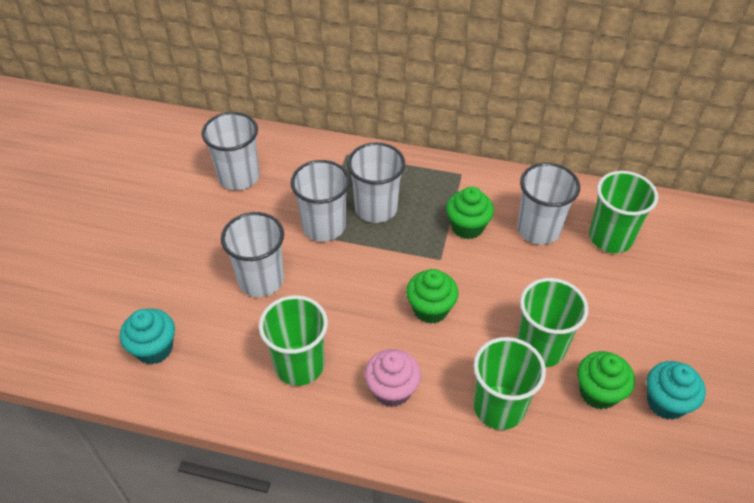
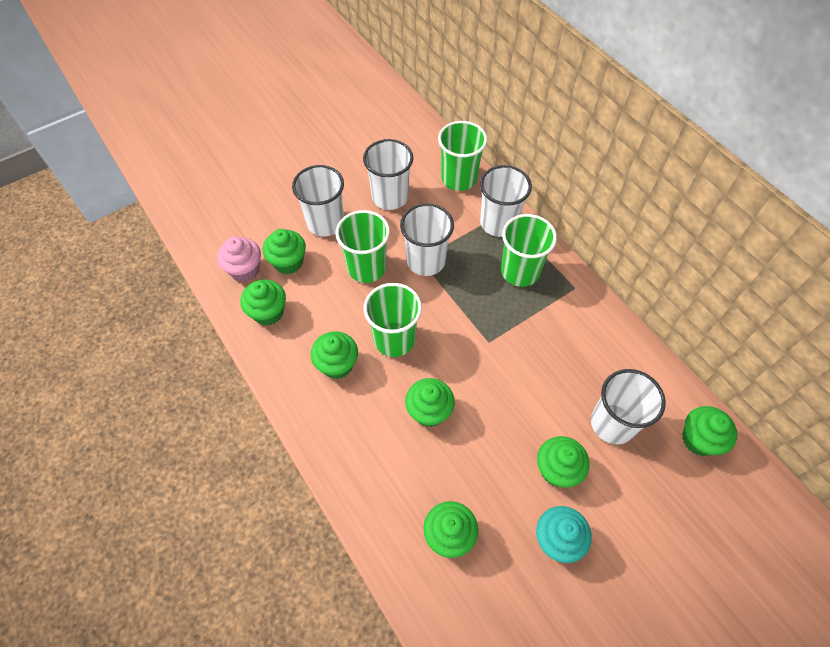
green cupcake: [406,269,459,324] [446,187,494,239] [577,351,635,410] = 3 -> [240,280,286,325] [263,229,306,274] [311,331,358,379] [405,378,455,427] [423,501,478,558] [537,436,589,487] [682,406,737,456] = 7
turquoise cupcake: [120,309,175,364] [647,361,706,420] = 2 -> [536,506,592,563] = 1

